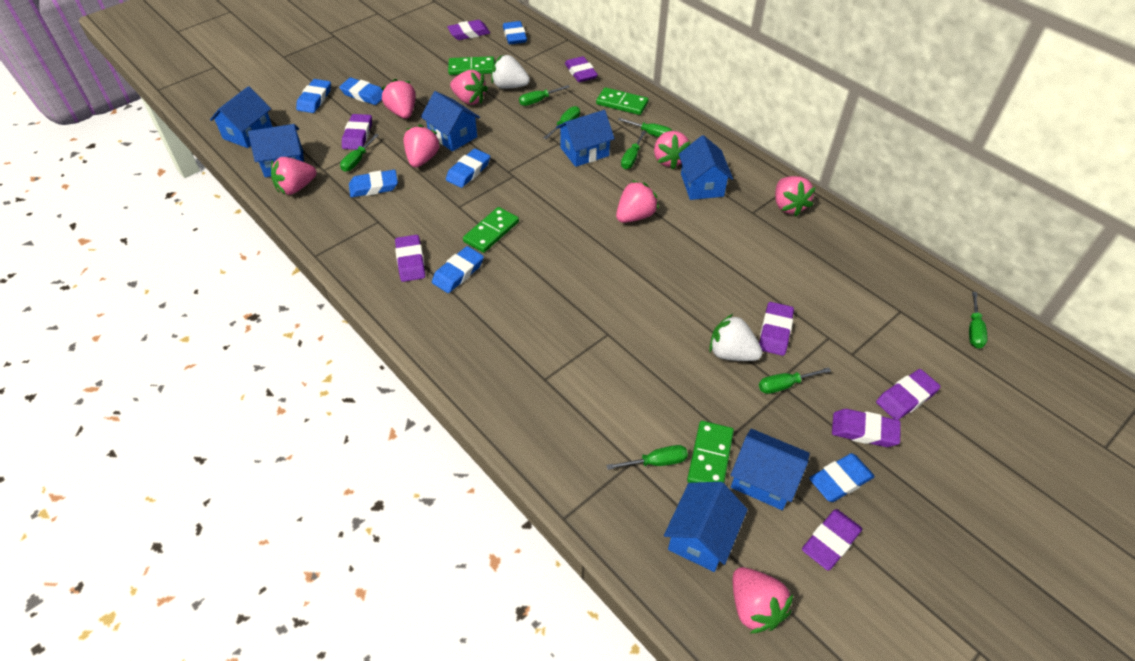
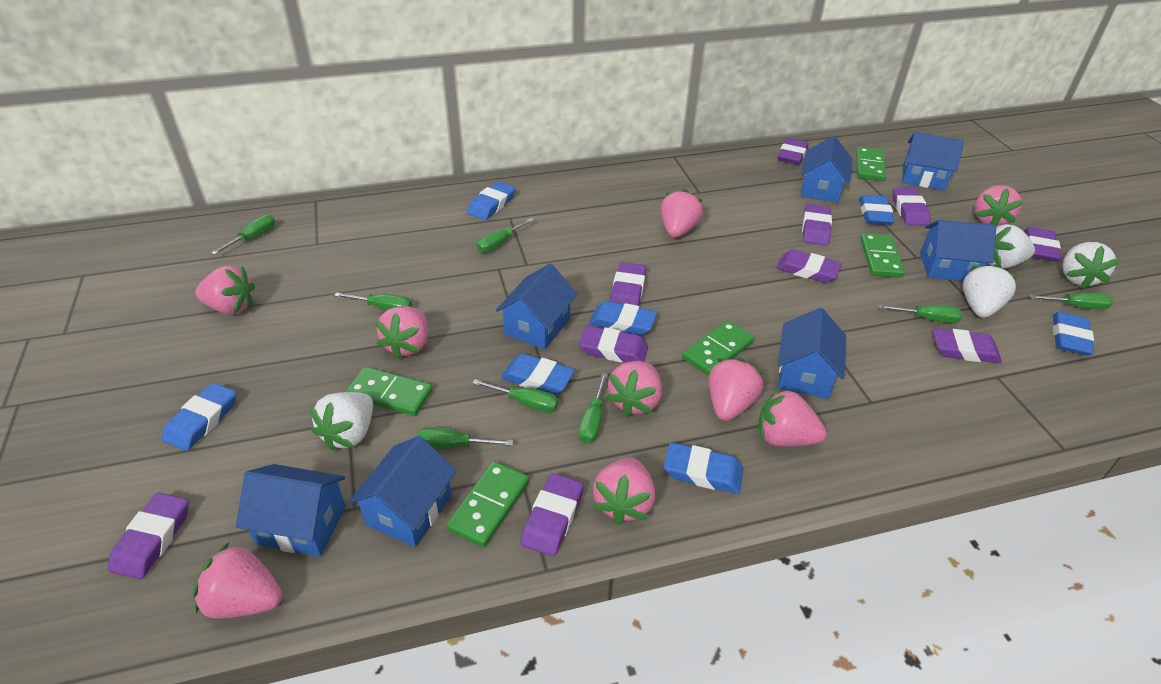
green domino: [448,56,495,75] [463,207,519,253] [596,87,649,115] [687,421,734,483] = 4 -> [346,367,433,416] [446,461,529,547] [682,320,754,376] [856,147,886,181] [860,233,905,278] = 5
pink strawberry: [271,157,317,195] [381,79,416,119] [403,125,440,168] [450,70,488,105] [616,180,659,223] [654,131,690,169] [733,567,793,633] [775,176,816,216] = 8 -> [193,542,282,619] [195,265,255,315] [375,306,428,360] [592,458,655,525] [606,361,662,417] [661,189,703,238] [709,358,764,421] [758,387,827,447] [975,185,1023,226] = 9
purple eraser: [342,114,372,150] [395,235,425,282] [447,20,490,40] [565,56,598,82] [759,302,794,356] [802,509,862,571] [832,409,901,447] [876,369,941,420] = 8 -> [108,493,189,579] [520,473,584,556] [579,326,648,363] [610,262,646,306] [776,249,842,283] [778,138,809,165] [802,204,832,246] [892,188,931,225] [933,328,1002,363] [1024,227,1061,262] = 10
white strawberry: [491,54,530,89] [709,314,763,361] = 2 -> [310,392,373,451] [963,264,1018,318] [989,224,1035,269] [1063,242,1119,289] = 4

